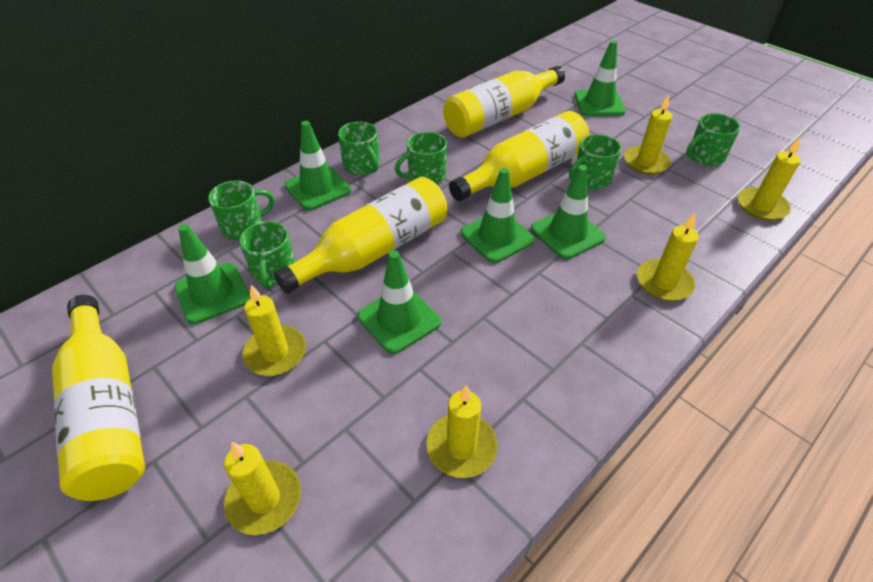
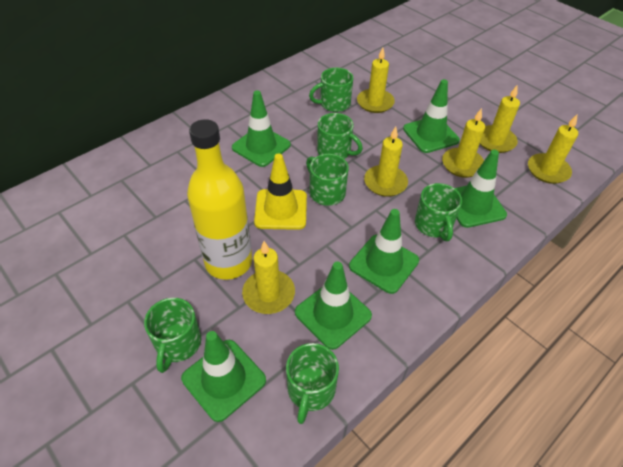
yellow bottle: [52,295,145,501] [274,177,447,294] [443,66,565,138] [449,111,590,201] = 4 -> [187,119,252,280] = 1
yellow traffic cone: none = 0 -> [254,153,307,230] = 1

